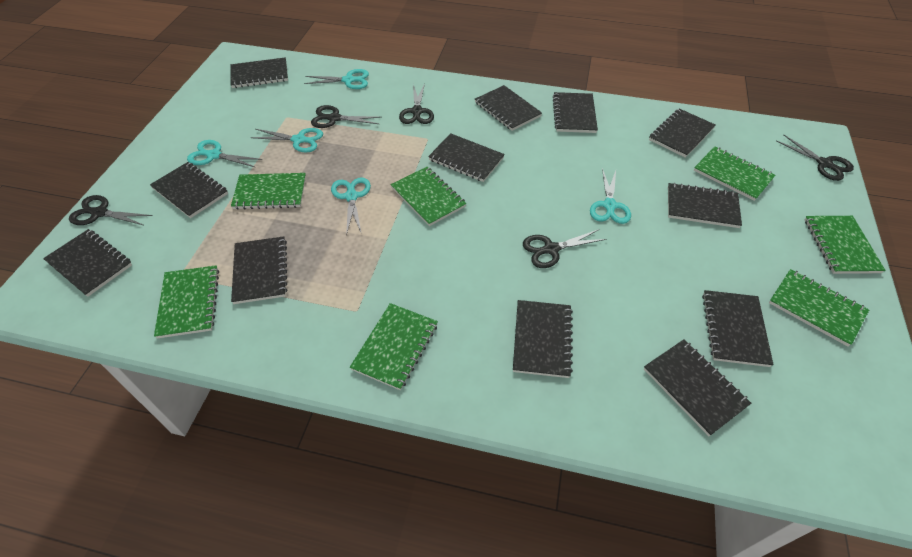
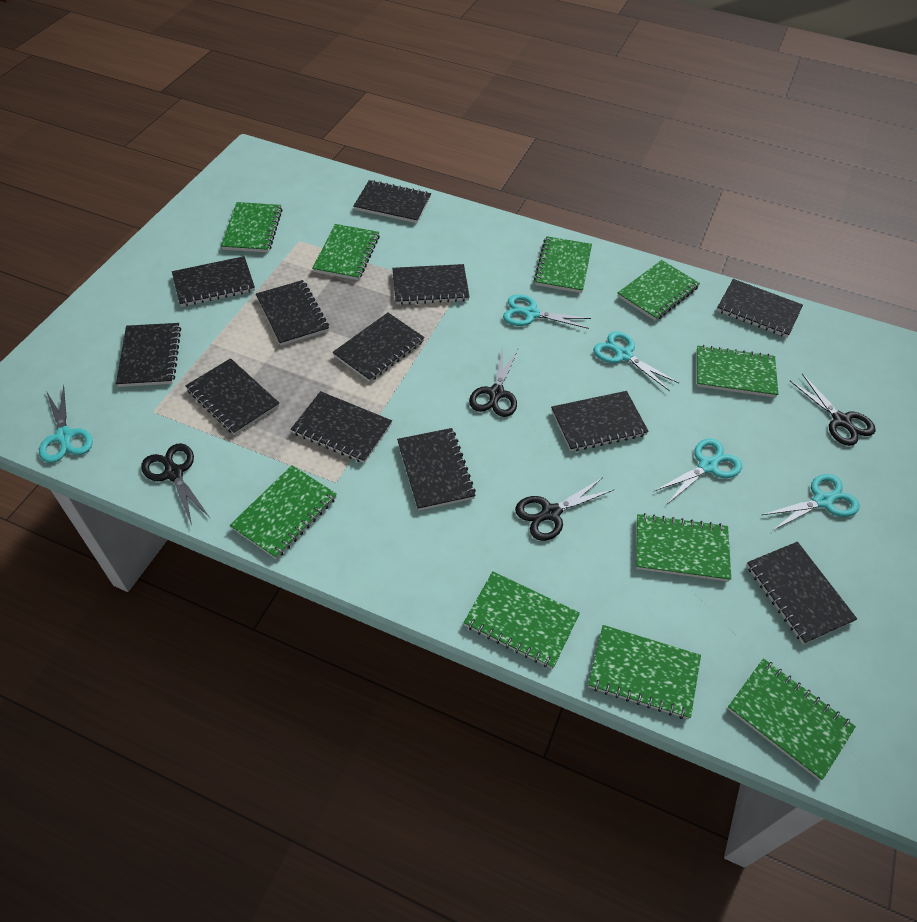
black scissors: [69,195,153,226] [311,105,381,128] [399,83,434,124] [523,229,607,268] [776,135,854,181] = 5 -> [141,443,211,525] [469,349,518,417] [515,477,613,541] [790,374,876,446] = 4
green notebook: [154,265,219,339] [231,173,306,210] [350,303,438,390] [391,167,466,226] [694,147,775,201] [769,269,869,347] [805,216,886,274] = 7 -> [221,202,282,253] [230,465,337,559] [312,224,380,280] [464,571,580,669] [534,236,592,293] [588,625,701,719] [618,260,700,321] [636,513,731,582] [696,345,778,398] [727,658,856,781] = 10

